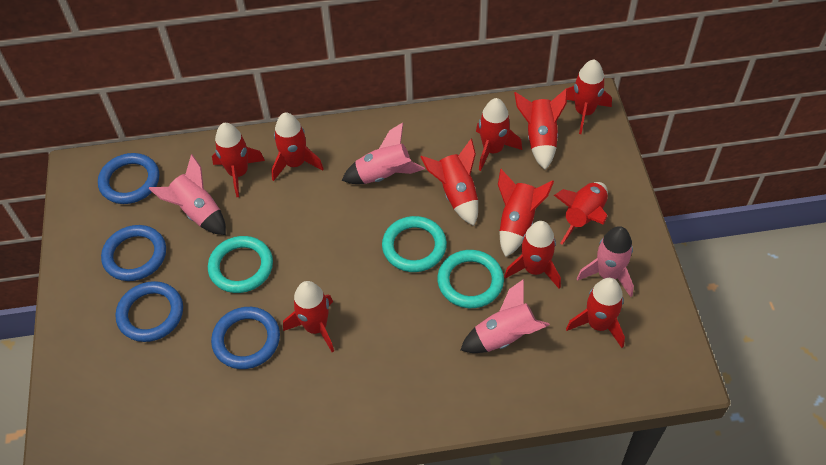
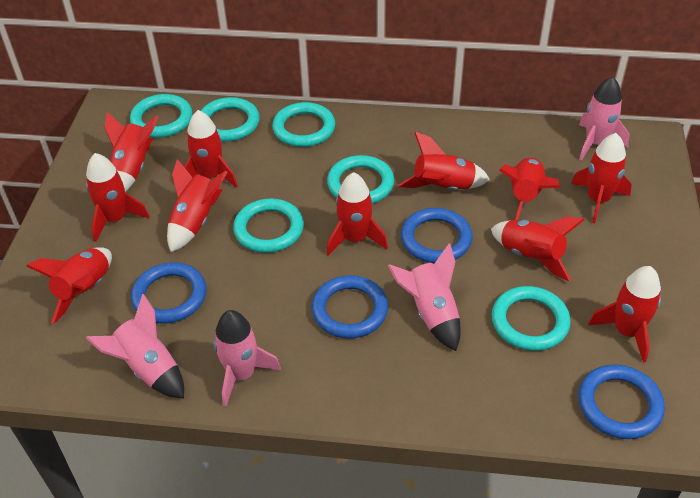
turquoise ring: [208,236,273,293] [382,216,447,272] [437,250,504,308] = 3 -> [130,94,192,138] [201,97,260,142] [233,198,304,253] [272,102,335,147] [327,155,394,204] [492,286,571,351] = 6

